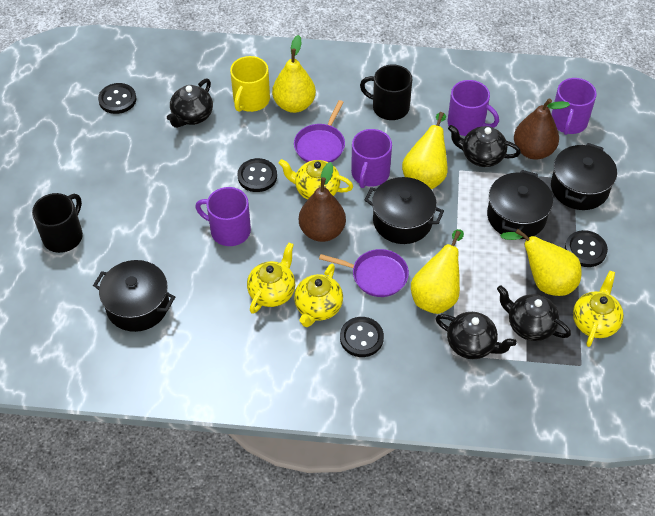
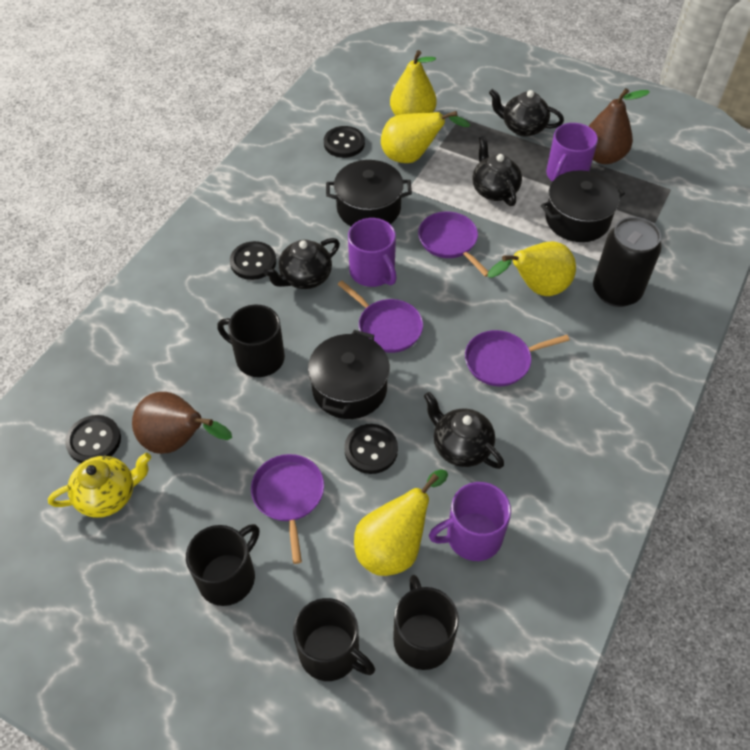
black can: none = 0 -> [593,217,662,307] = 1
black mug: [32,193,83,253] [360,65,412,120] = 2 -> [186,524,260,606] [217,304,285,377] [293,598,375,681] [393,575,459,670] = 4
black pot: [93,260,175,332] [365,177,444,244] [487,170,553,239] [551,143,617,210] = 4 -> [308,330,390,419] [326,160,412,226] [541,170,625,242] = 3
purple mug: [195,187,251,246] [351,129,392,188] [448,80,499,136] [551,78,597,135] = 4 -> [348,218,397,287] [429,482,511,561] [546,123,598,182] = 3
purple pan: [294,100,345,163] [319,249,409,297] = 2 -> [251,454,324,564] [338,281,423,353] [418,211,488,277] [465,330,570,386] = 4
yellow mug: [230,56,270,112] = 1 -> none = 0
yellow teapot: [247,243,295,314] [279,159,353,200] [294,264,343,327] [573,270,624,347] = 4 -> [48,453,151,518] = 1

